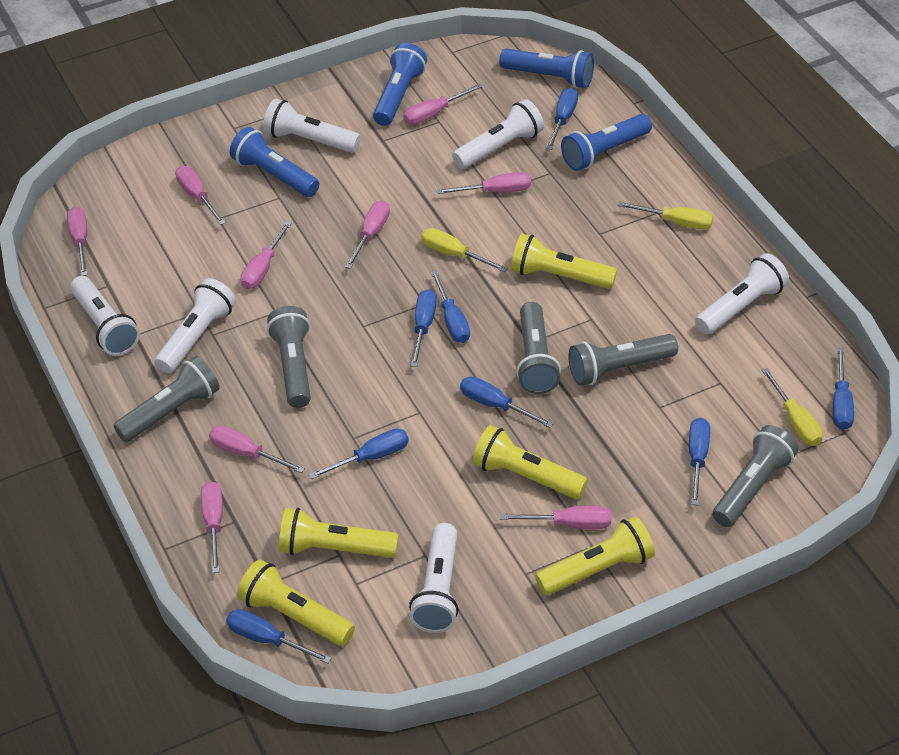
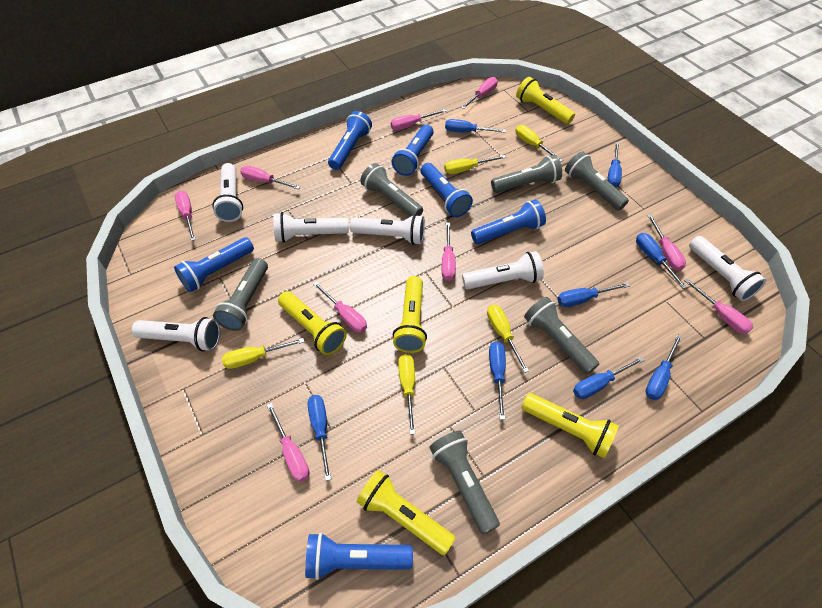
blue flashlight: [230,127,319,197] [373,43,427,126] [499,49,594,88] [561,114,652,171] = 4 -> [174,237,254,292] [305,533,413,580] [328,111,372,170] [392,125,434,176] [421,163,473,217] [471,200,546,244] = 6
grey flashlight: [113,356,220,442] [267,306,311,408] [516,302,561,394] [568,334,678,386] [712,425,798,527] = 5 -> [213,258,268,331] [360,163,423,217] [430,431,500,534] [491,155,562,193] [524,297,599,374] [565,151,629,210] = 6
yellow screwdriver: [421,228,508,272] [617,202,713,230] [762,368,823,446] = 3 -> [222,338,304,369] [398,354,415,434] [444,155,506,174] [487,305,529,373] [515,125,563,162] = 5

